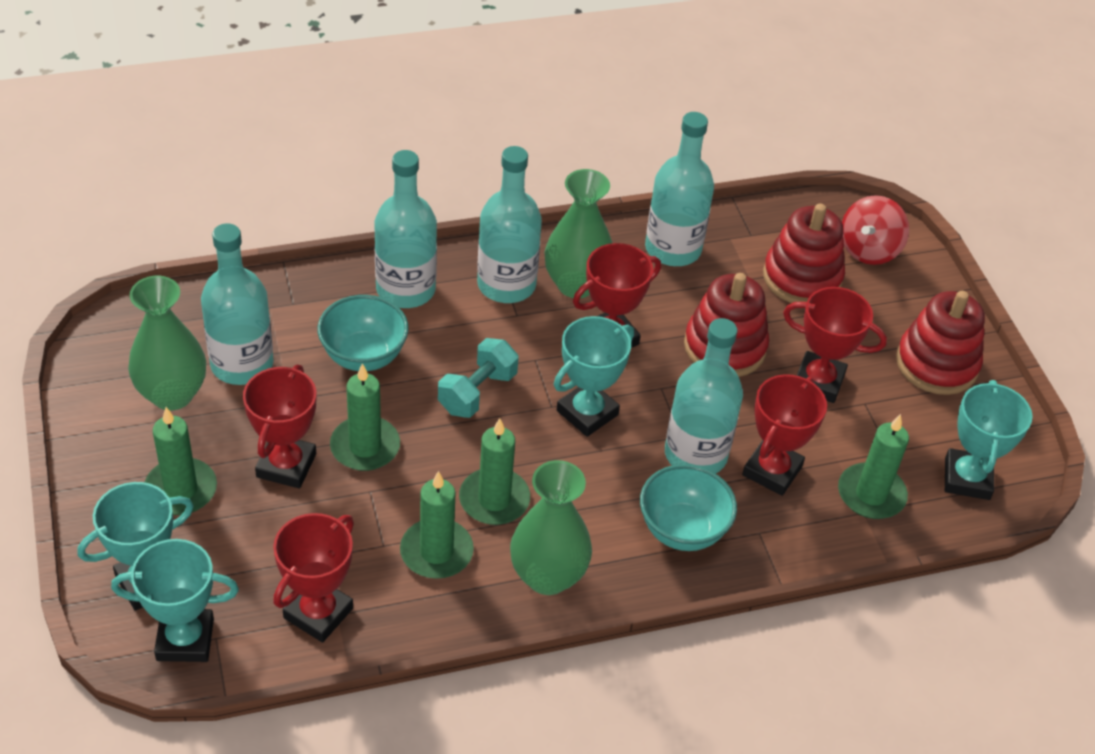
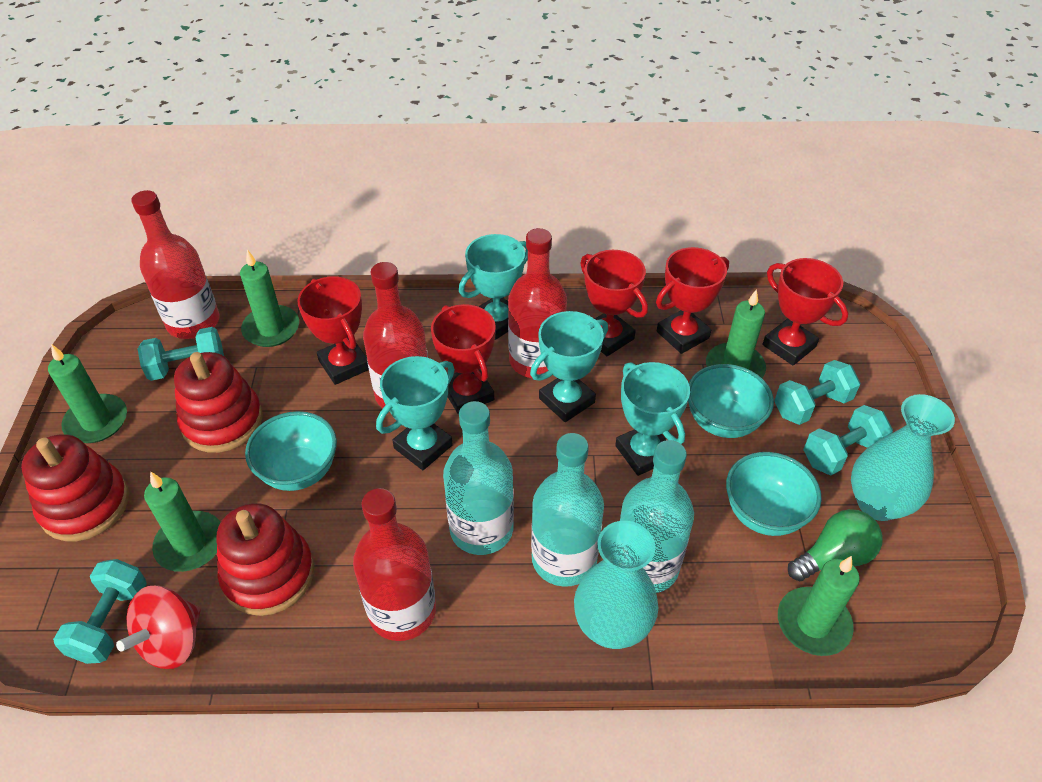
green light bulb: none = 0 -> [788,509,882,581] = 1
green vase: [128,276,206,411] [510,460,592,595] [545,169,612,298] = 3 -> none = 0
red bottle: none = 0 -> [131,190,220,339] [353,488,436,641] [363,262,428,412] [508,228,567,378] = 4
turquoise bottle: [201,223,274,385] [375,150,437,308] [477,146,542,303] [645,112,714,266] [665,318,743,474] = 5 -> [443,401,514,555] [531,433,604,587] [620,440,694,593] = 3
turquoise bowl: [317,295,409,371] [640,464,737,551] = 2 -> [245,411,337,491] [688,364,774,438] [726,452,822,536] = 3
turquoise dumbbell: [438,338,518,418] = 1 -> [53,559,147,664] [138,327,224,381] [774,360,860,425] [803,405,893,475] = 4
turquoise vase: none = 0 -> [574,521,658,649] [851,394,955,521] = 2

